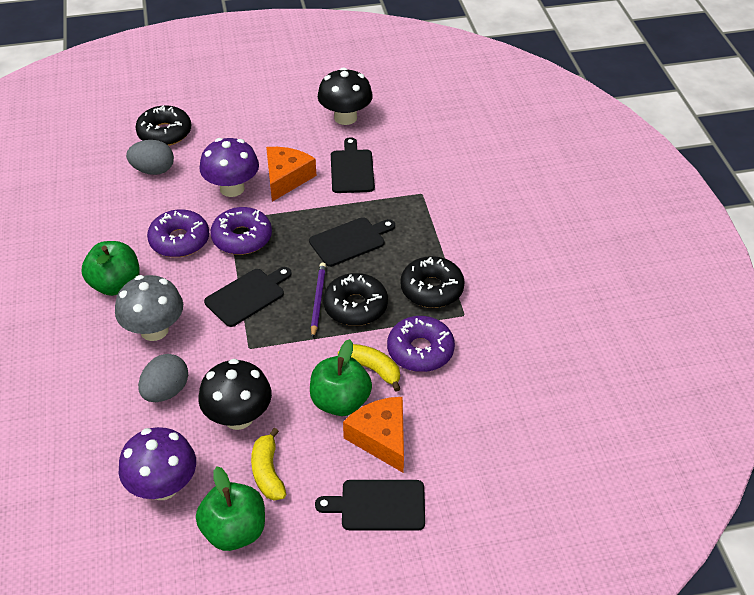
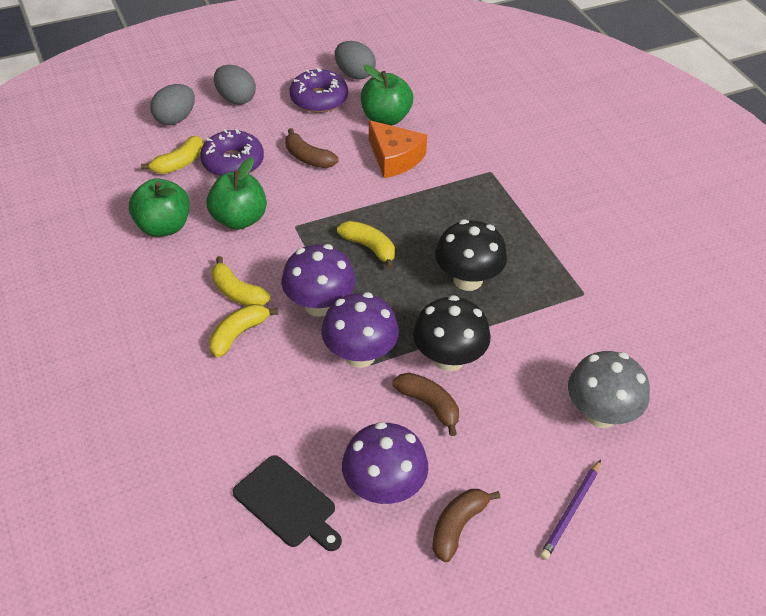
black cutting board: [204,267,292,327] [309,217,395,267] [315,480,425,531] [331,137,375,193] = 4 -> [233,455,342,551] = 1
black donut: [136,105,191,146] [323,273,388,326] [400,256,465,308] = 3 -> none = 0
brown banana: none = 0 -> [285,128,339,168] [392,373,459,436] [432,489,500,562] = 3
grey egg: [126,140,174,175] [138,354,188,402] = 2 -> [150,84,195,125] [214,65,256,105] [335,41,376,79] = 3
orange cheese: [266,147,316,202] [343,397,404,473] = 2 -> [369,120,427,178] = 1
purple donut: [147,209,209,257] [210,207,272,255] [387,316,455,372] = 3 -> [200,129,264,176] [289,68,348,113] = 2
purple mushroom: [119,427,196,500] [199,138,259,197] = 2 -> [282,244,356,317] [321,292,399,368] [342,422,429,504] = 3
yellow banana: [251,428,286,500] [338,344,400,391] = 2 -> [141,136,203,174] [209,304,278,357] [211,256,271,306] [337,221,395,269] = 4

